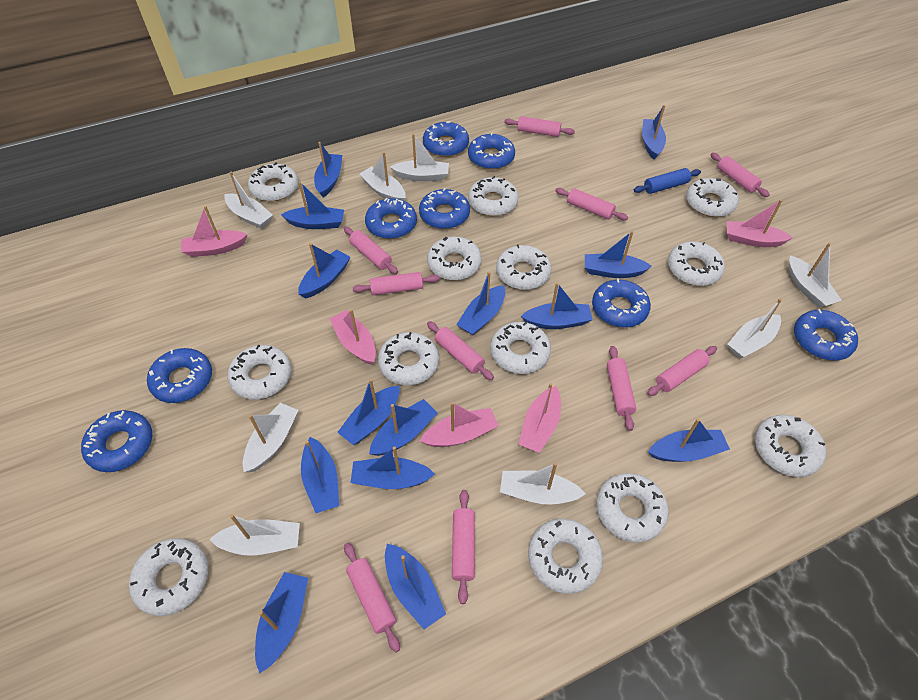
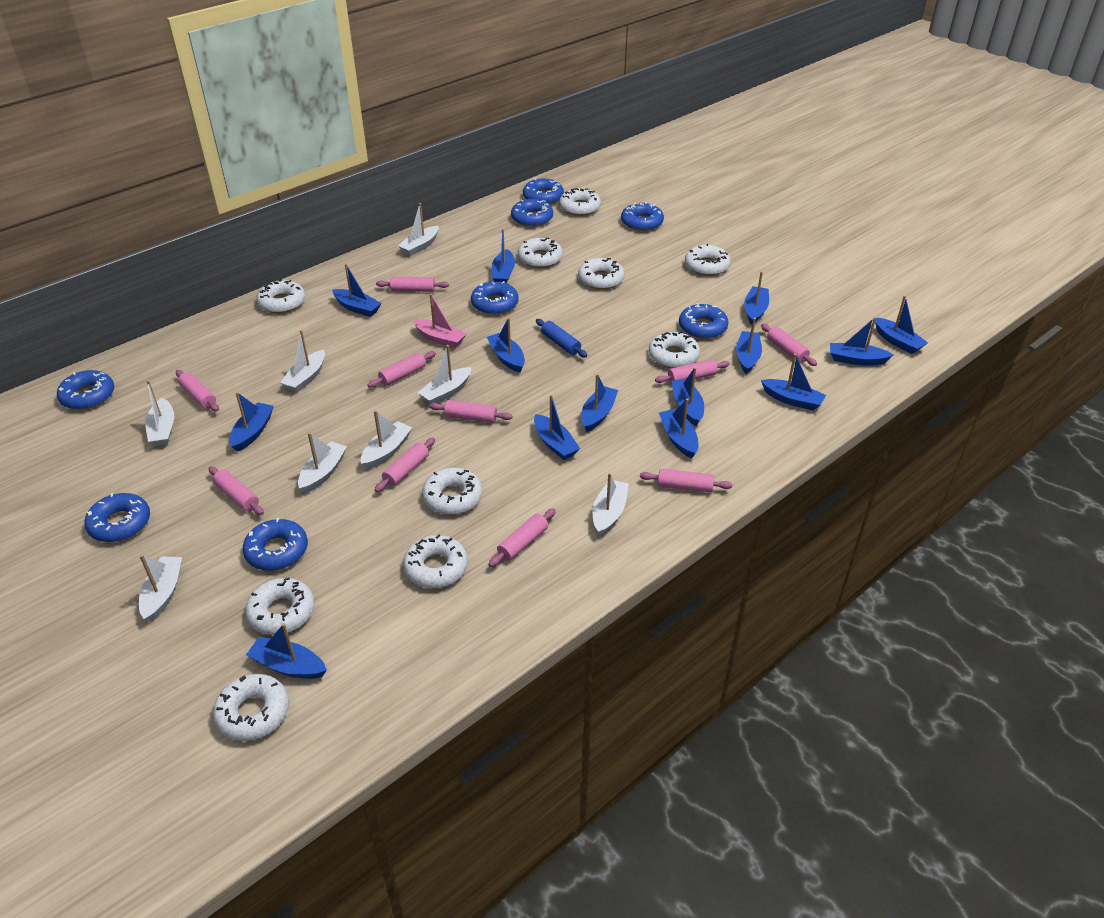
pink boat: [181,206,248,257] [330,309,376,365] [420,402,499,447] [519,383,561,453] [727,200,793,247] = 5 -> [413,294,466,348] = 1
white donut: [129,538,209,616] [228,345,291,399] [248,163,298,202] [378,332,439,386] [427,237,481,280] [468,176,519,216] [490,322,551,374] [496,244,551,290] [528,519,603,594] [596,473,669,543] [668,242,725,286] [686,178,739,217] [755,415,826,477] = 13 -> [213,674,289,741] [245,578,314,635] [256,279,305,313] [403,534,468,588] [422,468,482,515] [518,238,563,268] [559,188,601,216] [578,258,624,289] [649,332,700,368] [685,244,731,276] = 10

